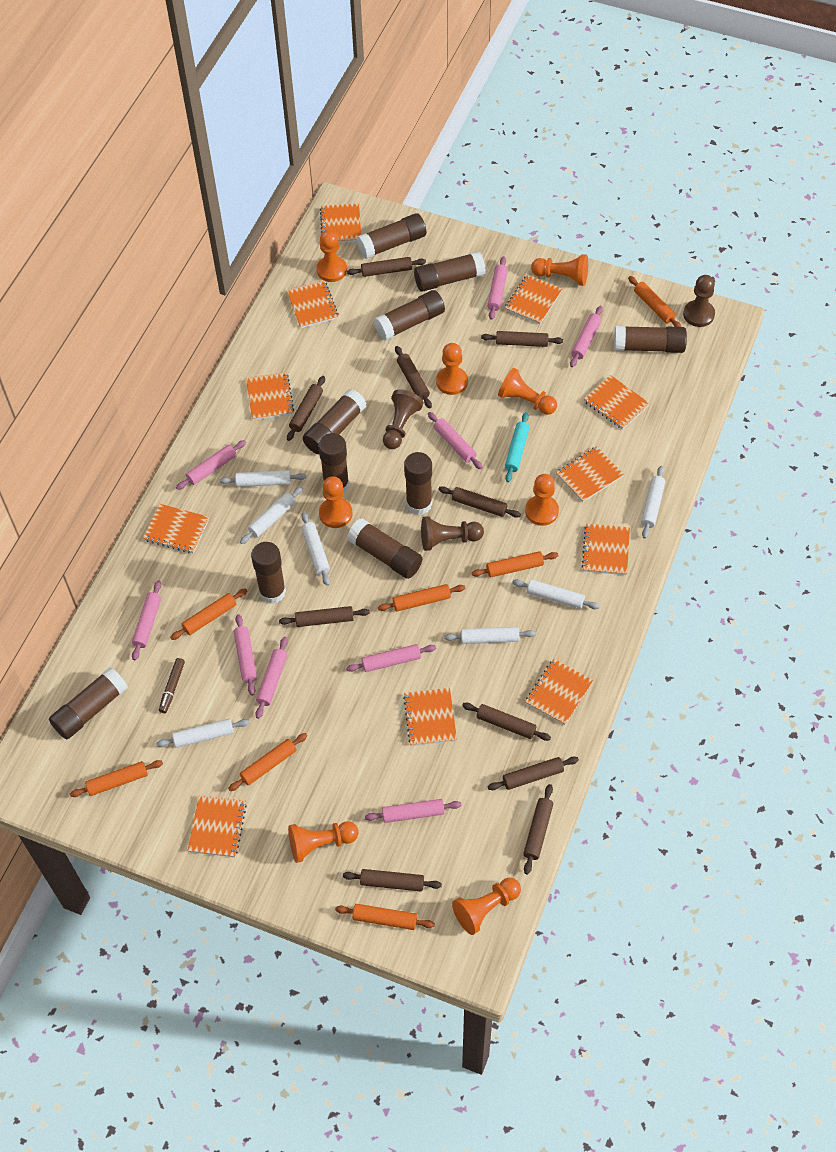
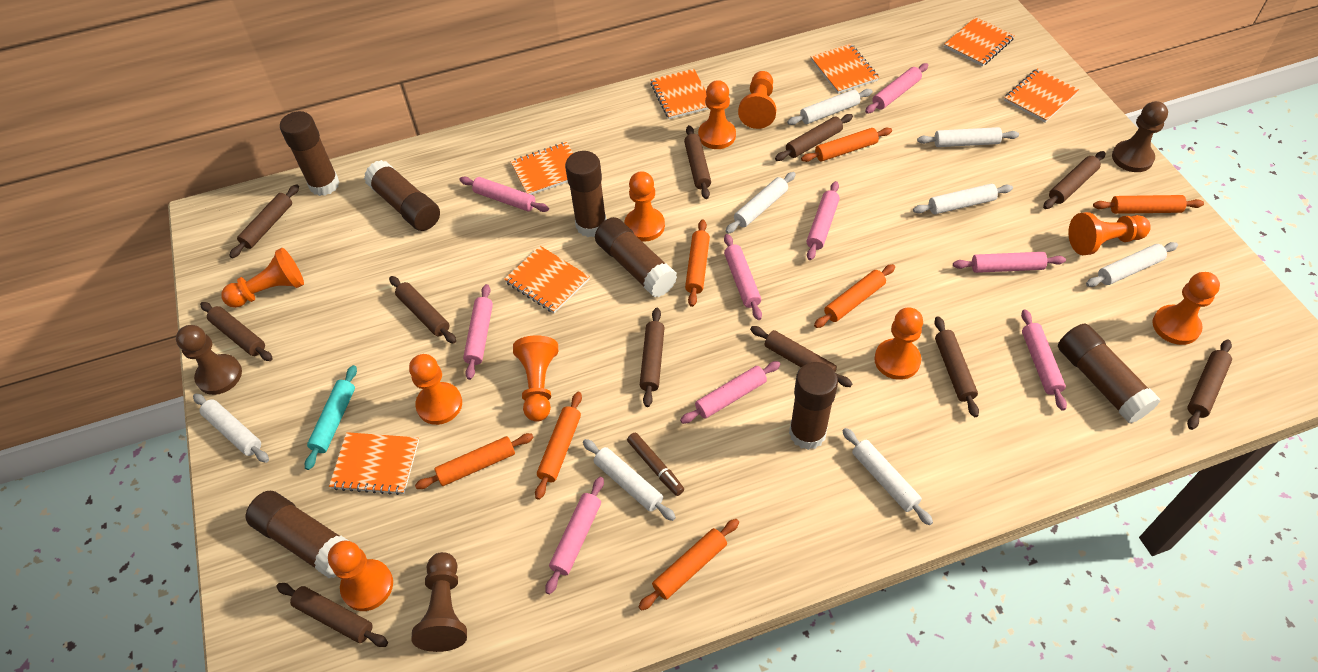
brown glue stick: [49,667,128,739] [251,542,286,604] [303,389,367,454] [318,433,349,493] [347,518,422,579] [357,213,426,259] [374,290,445,341] [404,452,432,515] [414,251,486,292] [614,326,687,353] = 10 -> [246,491,349,578] [280,111,340,196] [364,160,440,231] [565,151,607,237] [595,217,677,297] [789,362,838,450] [1058,324,1160,423] = 7
brown rolling pin: [279,606,370,627] [287,376,325,441] [343,869,442,891] [347,257,426,277] [395,346,432,408] [438,486,521,518] [462,703,551,741] [481,331,563,347] [488,757,579,790] [523,784,553,874] = 10 -> [200,302,273,361] [229,184,299,258] [276,583,388,647] [389,276,456,344] [640,308,665,407] [684,125,711,199] [750,326,852,387] [775,114,853,161] [934,316,979,417] [1043,151,1106,209] [1187,340,1232,430] = 11
orange notebook: [143,504,209,554] [187,795,247,857] [246,372,294,420] [287,280,339,328] [320,203,361,243] [403,688,457,746] [505,274,562,324] [525,659,593,725] [556,446,624,502] [582,524,630,575] [584,375,650,430] = 11 -> [329,432,419,495] [504,246,590,313] [510,142,573,195] [650,69,709,119] [810,44,879,94] [944,17,1015,66] [1004,68,1079,122] = 7
orange pawn: [288,821,359,863] [316,230,347,282] [319,476,353,528] [436,343,468,395] [452,878,521,935] [498,368,557,415] [525,474,559,526] [531,254,588,286] = 8 -> [221,248,304,308] [328,541,393,611] [409,354,462,425] [513,335,558,422] [624,171,665,242] [698,80,736,149] [738,71,777,129] [874,308,923,380] [1068,212,1151,255] [1152,272,1220,345] = 10
white rolling pin: [156,719,249,748] [220,470,306,487] [240,486,303,544] [301,512,330,586] [444,627,536,644] [512,579,600,609] [641,466,665,539] = 7 -> [193,394,269,463] [583,439,676,521] [726,172,796,234] [787,89,873,125] [842,428,933,525] [913,184,1013,214] [917,127,1019,147] [1086,242,1178,287] = 8

